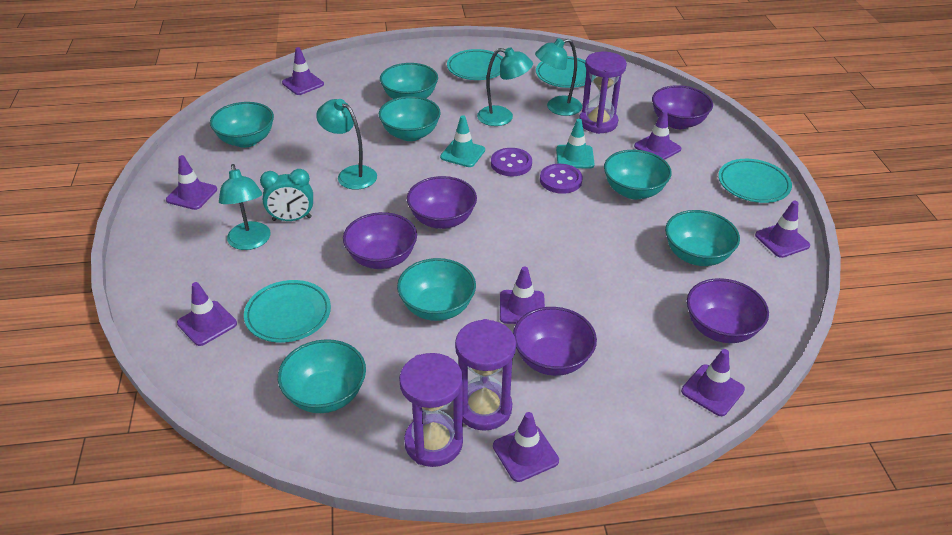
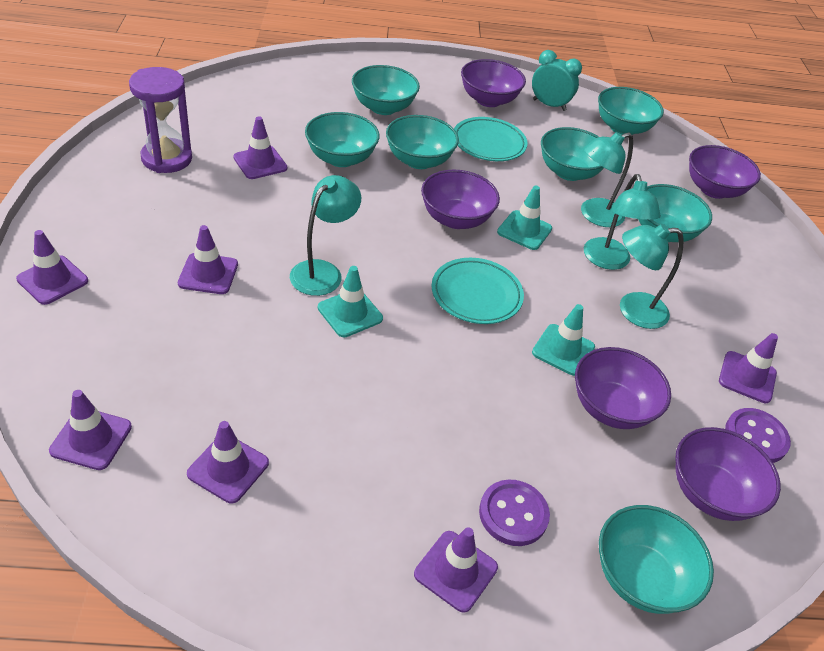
purple hourglass: [399,353,463,467] [455,319,516,431] [579,52,627,134] = 3 -> [129,67,192,173] = 1
purple traffic cone: [166,155,217,210] [177,282,237,346] [282,47,324,95] [493,412,559,482] [500,266,545,324] [634,110,681,160] [681,349,745,416] [755,201,810,258] = 8 -> [16,230,88,305] [49,390,132,470] [178,225,238,294] [187,421,269,503] [233,116,287,179] [414,527,498,613] [719,333,778,403] = 7
turquoise plate: [244,280,331,343] [447,49,503,80] [536,56,592,88] [718,159,792,203] = 4 -> [432,258,524,324] [454,117,528,161] = 2
turquoise traffic cone: [440,115,485,167] [556,119,595,169] = 2 -> [318,266,383,337] [497,185,552,250] [532,304,595,376] = 3

